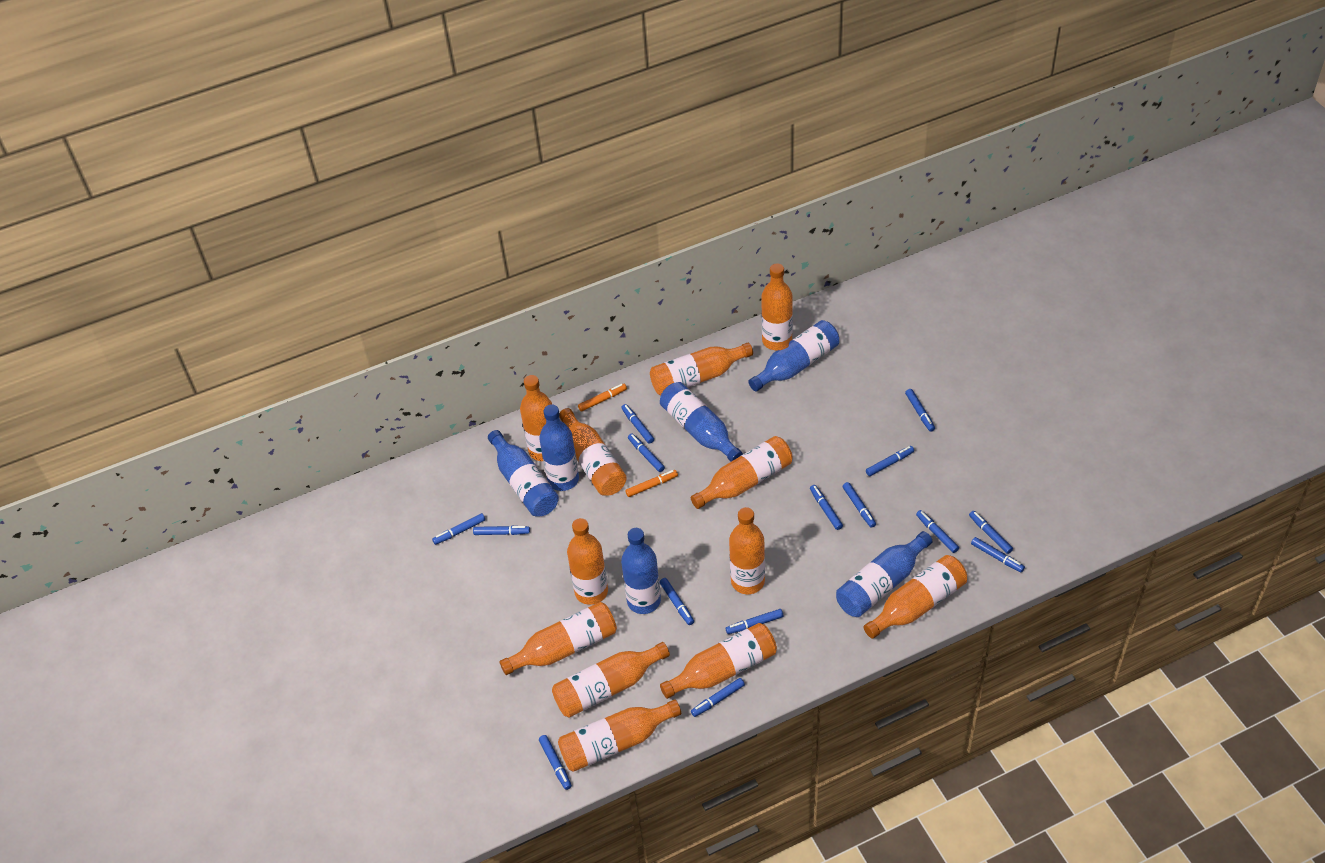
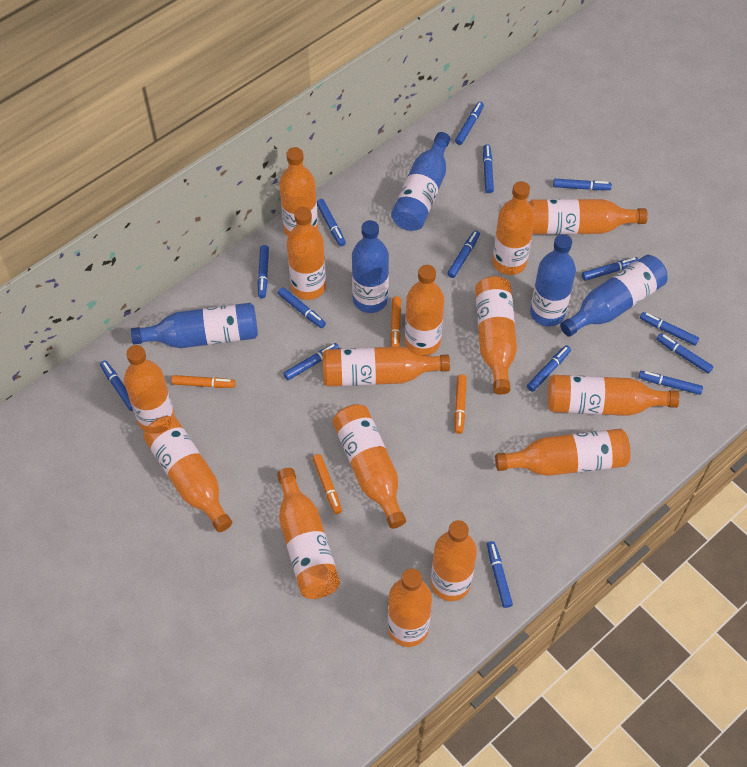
blue bottle: [488,430,559,517] [539,404,579,491] [621,528,661,614] [660,382,743,462] [748,320,839,391] [836,531,932,617] = 6 -> [131,303,258,348] [352,220,389,313] [391,132,450,231] [530,234,576,326] [560,255,668,337] = 5
orange bottle: [499,602,617,675] [520,375,552,461] [552,642,670,718] [558,699,681,772] [559,408,627,496] [567,518,608,605] [650,343,753,396] [660,623,777,699] [691,436,793,509] [729,507,765,594] [761,263,793,350] [864,555,967,639] = 12 -> [124,345,175,431] [143,416,232,532] [277,468,340,599] [279,147,318,237] [287,207,326,300] [323,346,450,387] [333,404,406,529] [388,569,432,647] [405,265,444,356] [431,520,477,601] [475,276,517,395] [492,181,535,275] [495,429,630,476] [529,199,648,234] [547,375,680,416] = 15
orange marker: [578,384,627,412] [625,470,678,497] = 2 -> [171,375,236,388] [312,454,342,514] [390,296,401,347] [454,375,467,434] = 4

